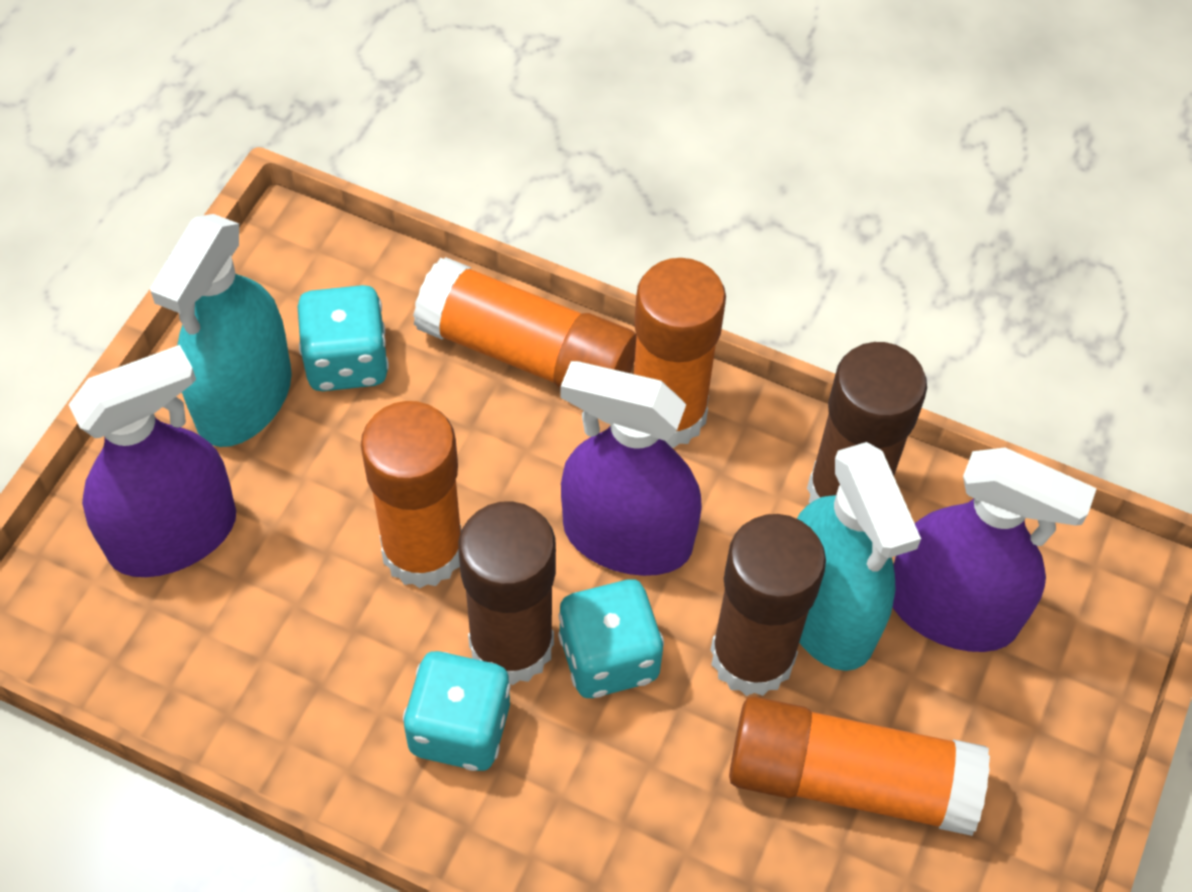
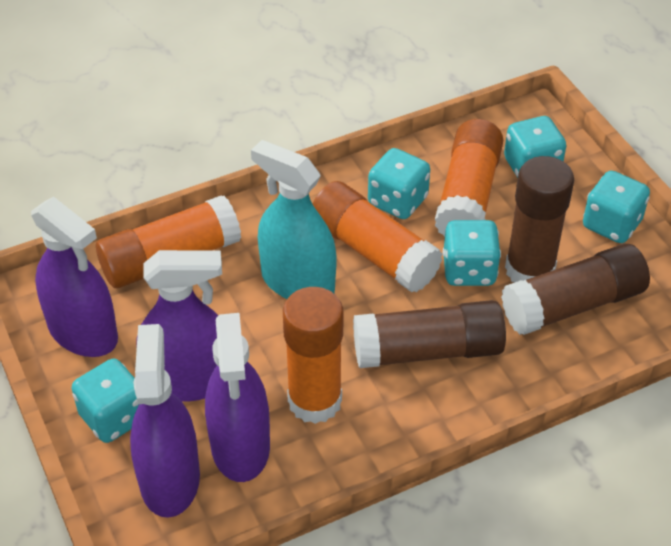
purple spray bottle: [68,345,236,577] [560,361,702,576] [893,448,1097,652] = 3 -> [31,197,118,357] [130,324,200,518] [136,250,222,402] [205,313,270,482] = 4
turquoise dice: [298,285,389,391] [403,651,511,771] [558,579,664,698] = 3 -> [71,359,139,443] [368,148,430,219] [443,220,501,286] [504,116,566,178] [583,171,650,243] = 5
turquoise spray bottle: [150,214,292,447] [797,442,921,671] = 2 -> [251,140,337,299] = 1

